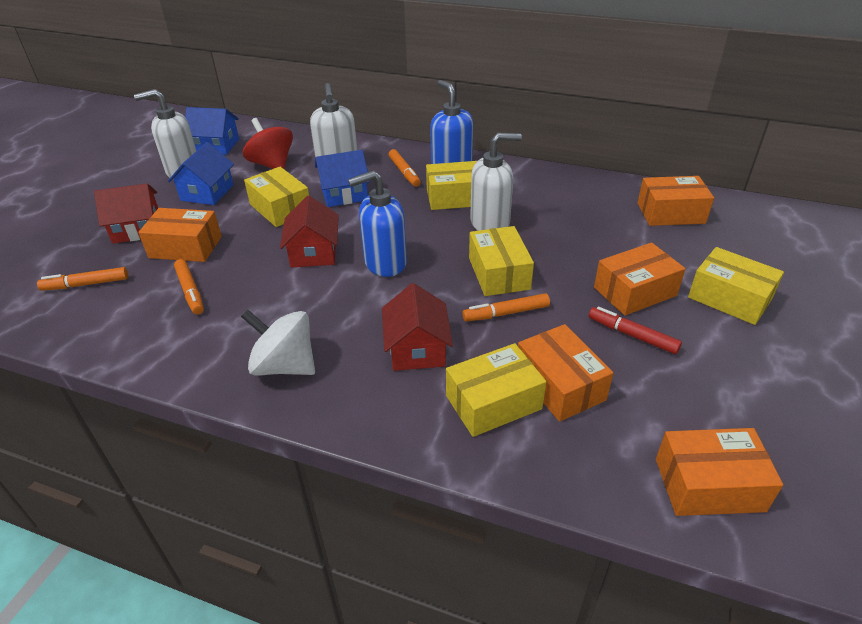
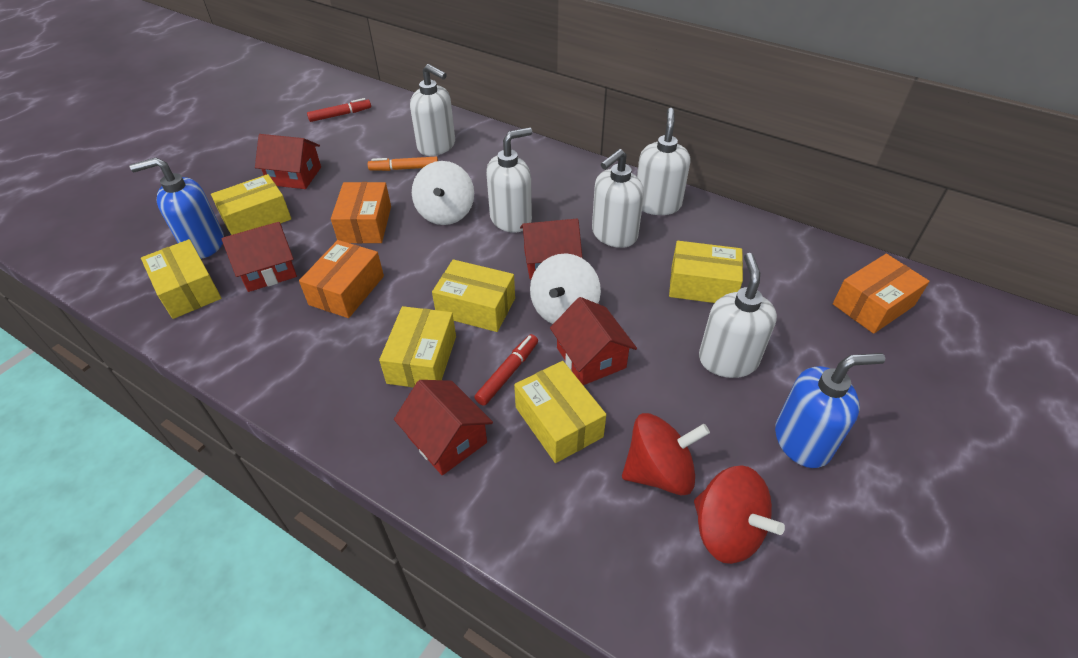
blue house: [168,142,234,205] [185,107,239,155] [315,150,370,207] = 3 -> none = 0
orange box: [138,208,222,262] [518,324,614,422] [594,243,686,316] [638,176,714,226] [656,428,783,516] = 5 -> [299,240,384,318] [331,182,391,243] [833,254,930,334] = 3
orange marker: [37,267,128,291] [174,259,204,315] [388,149,421,187] [462,293,550,322] = 4 -> [368,157,438,171] = 1
red house: [94,183,158,244] [280,196,339,268] [382,283,453,371] = 3 -> [221,222,297,292] [255,134,321,189] [394,380,493,475] [520,219,582,280] [550,297,637,385] = 5
red marker: [589,307,682,354] = 1 -> [307,98,371,122] [474,334,538,406] = 2
red spinning top: [243,118,293,169] = 1 -> [622,413,710,495] [694,465,785,564] = 2
white soap dispenser: [134,89,196,178] [310,83,357,157] [470,133,522,231] = 3 -> [410,64,455,156] [486,127,532,233] [592,149,644,248] [637,108,690,215] [699,253,777,378] = 5
white spinning top: [241,309,315,376] = 1 -> [412,161,474,225] [530,253,601,324] = 2
yellow box: [244,167,309,227] [426,161,477,210] [446,343,546,437] [469,226,534,296] [688,247,784,325] = 5 -> [141,239,221,319] [211,174,291,235] [379,306,456,388] [432,259,515,332] [514,361,606,463] [669,241,743,303] = 6

